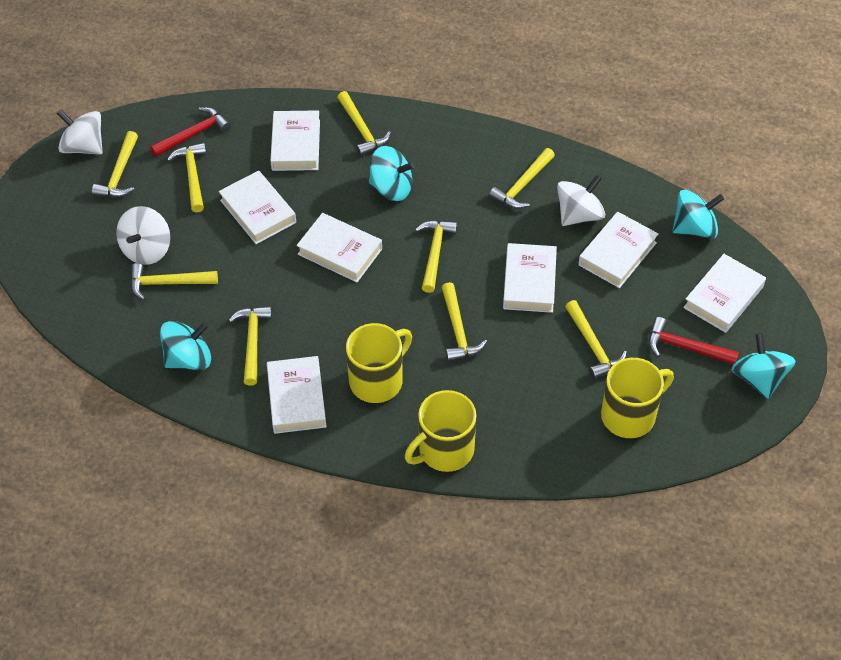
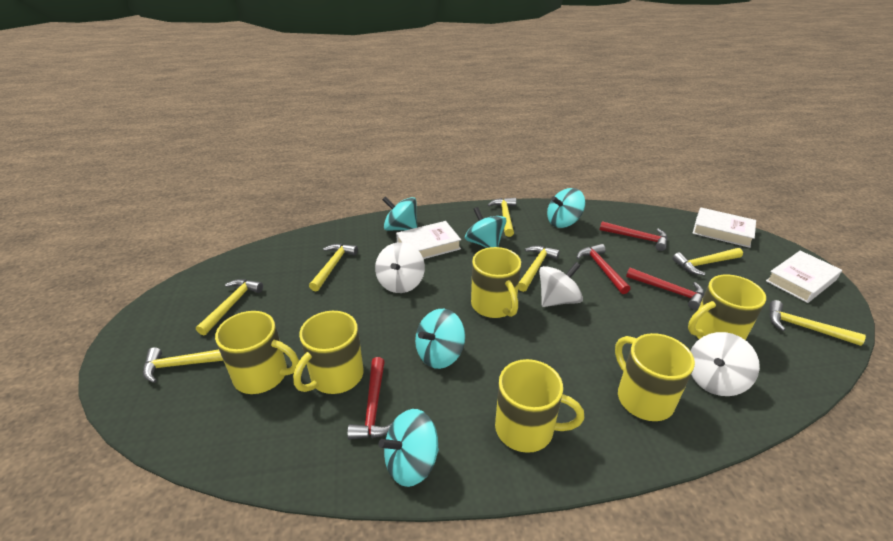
red hammer: [150,107,231,157] [648,317,739,365] = 2 -> [347,357,392,440] [577,244,630,294] [600,221,667,251] [626,268,704,310] = 4
turquoise spinning top: [160,321,211,370] [369,146,415,201] [672,190,724,239] [732,333,796,399] = 4 -> [379,409,439,487] [382,196,417,231] [415,309,465,369] [465,207,507,248] [547,188,585,228] = 5
white book: [219,170,296,244] [267,356,327,434] [270,110,320,171] [297,213,382,282] [503,243,557,313] [578,212,658,288] [683,254,766,333] = 7 -> [396,221,461,259] [693,207,756,248] [766,251,842,303] = 3
yellow hammer: [92,131,138,198] [130,263,218,300] [167,143,206,213] [228,306,272,386] [337,91,391,156] [415,220,458,293] [442,282,487,362] [489,148,555,209] [565,300,627,379] = 9 -> [143,347,223,383] [196,279,263,335] [309,244,358,292] [488,198,516,237] [518,246,560,292] [672,248,743,276] [769,300,866,346] = 7
yellow mug: [346,323,412,403] [405,390,476,472] [601,358,674,438] = 3 -> [215,311,299,394] [293,311,364,394] [471,247,521,318] [495,359,584,453] [615,333,695,421] [688,274,766,340] = 6

